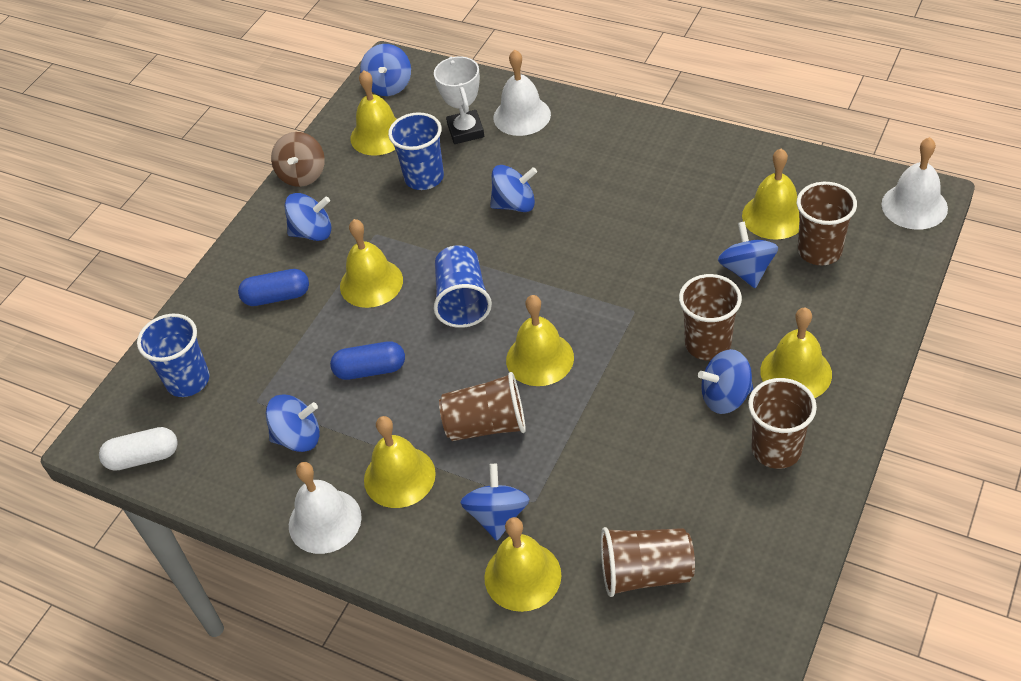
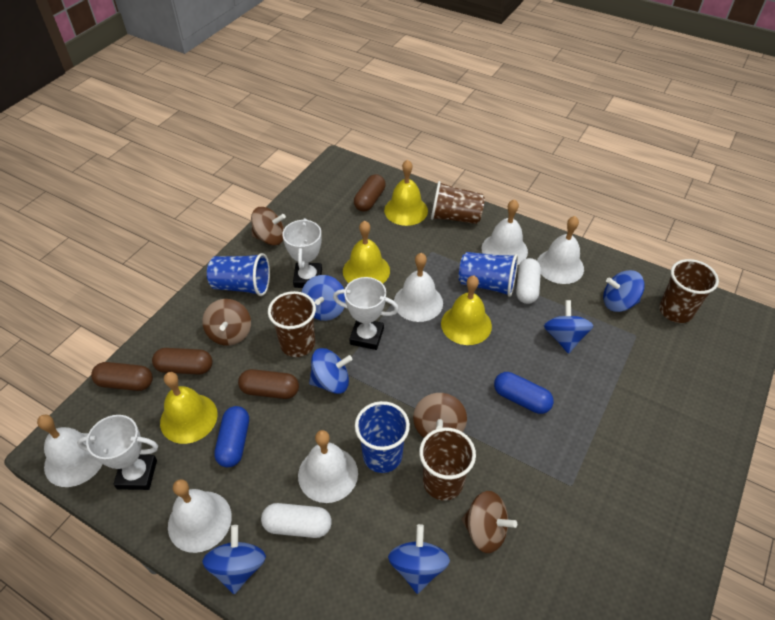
blue spinning top: [266,395,320,452] [285,193,331,241] [360,44,411,96] [461,464,530,541] [490,165,537,212] [698,349,753,414] [718,221,778,288] = 7 -> [202,525,266,594] [302,275,346,321] [309,348,353,394] [388,524,450,594] [544,300,593,354] [603,270,645,312] = 6
brown capsule: none = 0 -> [91,362,153,391] [152,348,213,375] [238,369,299,399] [354,174,386,212] = 4
brown cup: [439,372,526,441] [601,527,695,597] [679,274,742,360] [748,378,817,469] [797,182,857,265] = 5 -> [268,291,316,357] [419,428,476,500] [431,181,485,224] [659,259,719,323] = 4
brown spinning top: [271,132,325,187] = 1 -> [202,299,251,346] [251,207,286,245] [413,393,467,438] [462,491,517,553] = 4
white bell: [289,462,362,554] [493,50,551,136] [881,137,948,230] = 3 -> [37,415,103,487] [168,479,232,553] [298,430,358,503] [394,253,443,322] [482,199,528,265] [537,216,584,284] = 6
white capsule: [99,427,178,471] = 1 -> [261,503,332,538] [516,258,541,304] = 2
white trophy: [434,57,484,144] = 1 -> [77,415,158,490] [282,218,322,288] [333,277,399,350] = 3
yellow bell: [340,219,403,308] [350,70,397,156] [364,416,436,508] [484,517,562,612] [506,295,574,386] [742,149,799,240] [760,308,832,398] = 7 -> [160,372,218,444] [343,220,390,284] [384,160,428,226] [441,275,492,345] = 4

